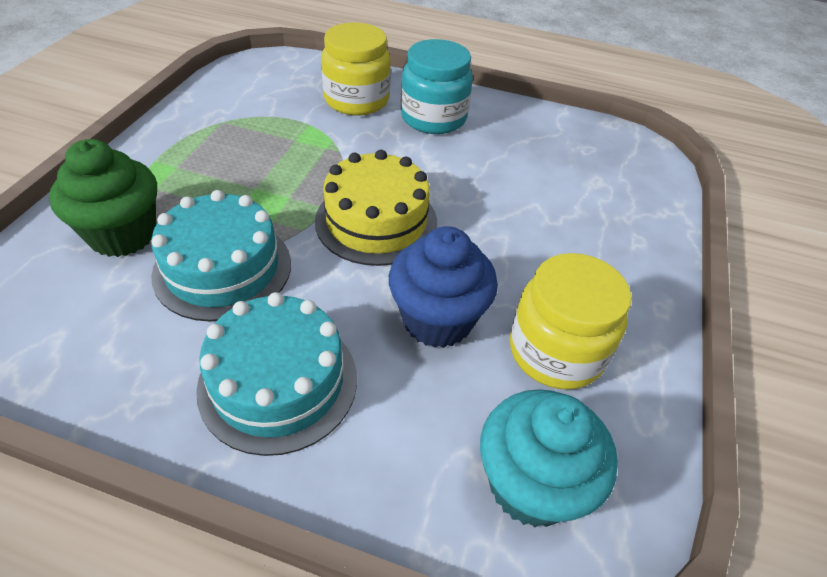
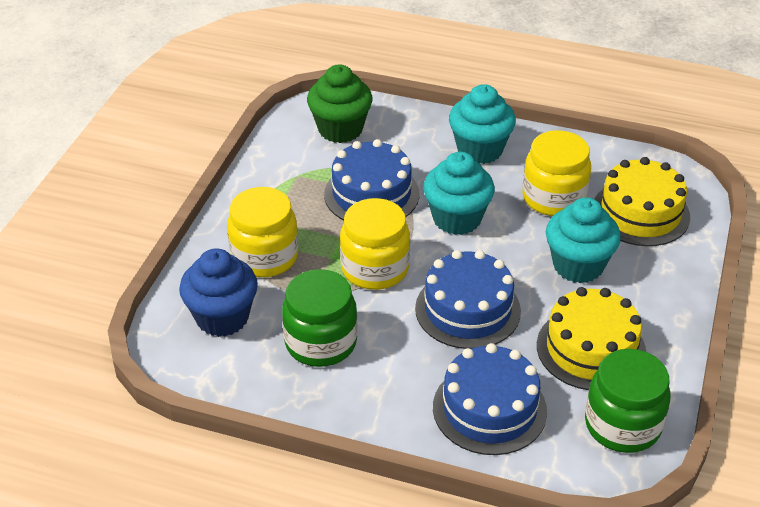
blue cake: none = 0 -> [324,139,420,220] [415,250,521,349] [433,343,547,455] = 3
green jar: none = 0 -> [282,269,358,367] [585,349,670,453] = 2
turquoise cake: [151,190,291,321] [196,292,357,456] = 2 -> none = 0
turquoise cupcake: [480,389,618,527] = 1 -> [423,152,495,235] [449,84,516,164] [546,197,621,283] = 3
turquoise jar: [401,39,473,134] = 1 -> none = 0
yellow cake: [315,150,437,266] = 1 -> [537,287,646,390] [594,157,690,246] = 2
yellow jar: [321,22,391,115] [510,253,631,390] = 2 -> [227,187,298,277] [340,198,410,290] [522,130,591,216] = 3

